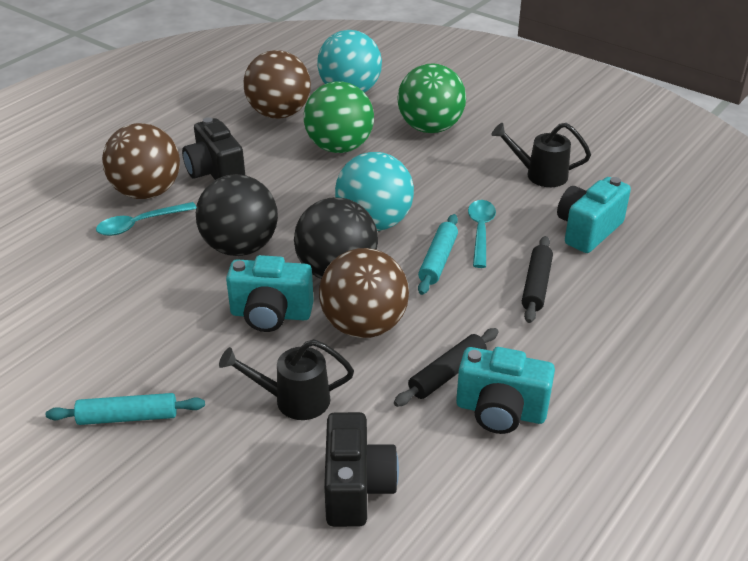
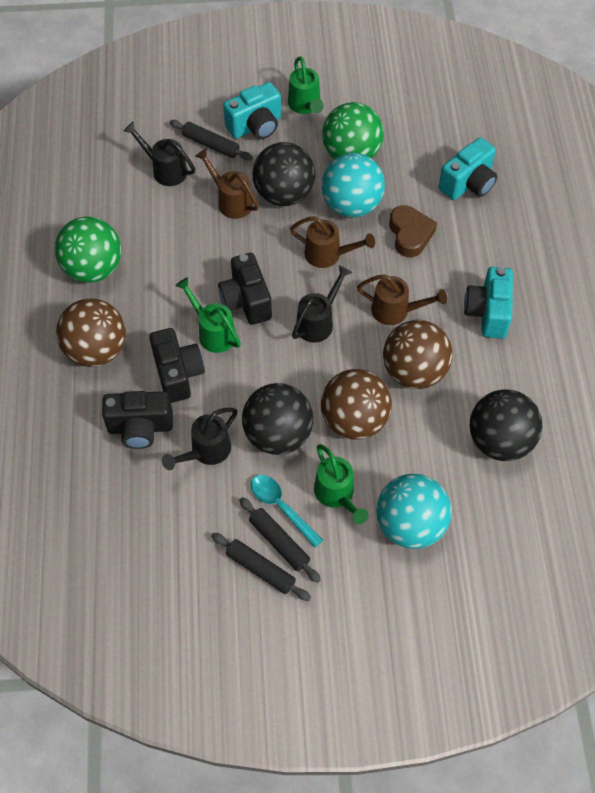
black ball: [196,174,278,256] [294,197,378,279] = 2 -> [242,383,313,455] [252,142,315,206] [470,389,543,461] = 3
black camera: [182,117,245,180] [324,412,399,527] = 2 -> [102,391,173,449] [149,328,205,403] [218,253,272,325] = 3
black rolling pin: [394,328,498,407] [522,236,553,323] = 2 -> [170,120,253,160] [211,533,311,601] [239,497,321,583] = 3
black watering can: [219,339,354,420] [491,123,591,187] = 2 -> [124,122,195,186] [162,408,237,470] [292,265,352,343] = 3
brown heart: none = 0 -> [389,205,437,257] = 1
brown watering can: none = 0 -> [195,148,259,219] [290,216,375,268] [357,274,447,325] = 3
green watering can: none = 0 -> [175,277,241,353] [288,56,324,114] [314,444,368,524] = 3
turquoise rolling pin: [46,393,205,425] [418,214,458,295] = 2 -> none = 0
turquoise spoon: [96,202,196,236] [468,200,496,268] = 2 -> [251,475,323,548] = 1

